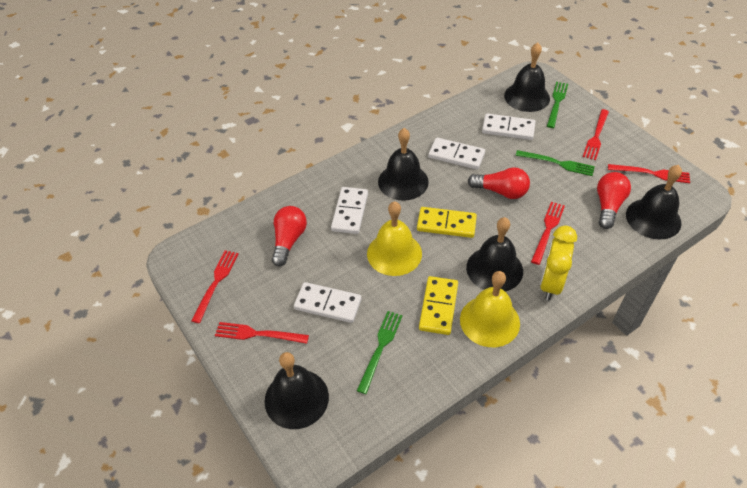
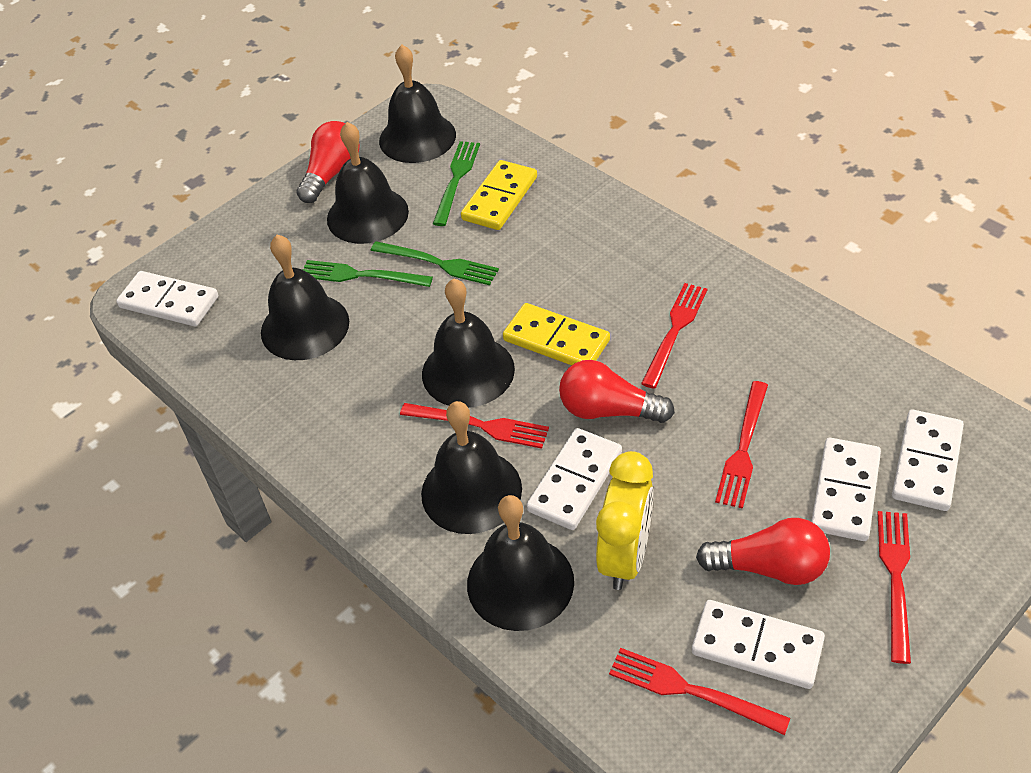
black bell: [265,352,329,429] [378,128,429,201] [466,217,523,292] [504,42,550,112] [626,165,682,239] = 5 -> [261,235,349,360] [327,122,409,244] [379,45,456,163] [421,401,522,534] [422,279,515,408] [467,495,574,631] = 6
white domino: [294,282,362,323] [331,187,368,234] [428,138,485,169] [482,113,535,140] = 4 -> [116,271,218,326] [526,428,622,530] [692,600,825,689] [811,438,881,541] [892,410,964,511] = 5
yellow bell: [367,201,422,276] [460,271,520,347] = 2 -> none = 0

